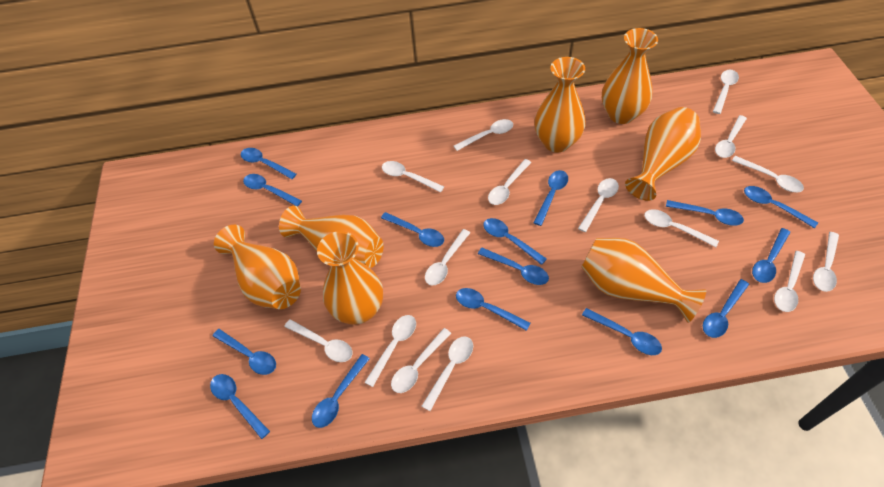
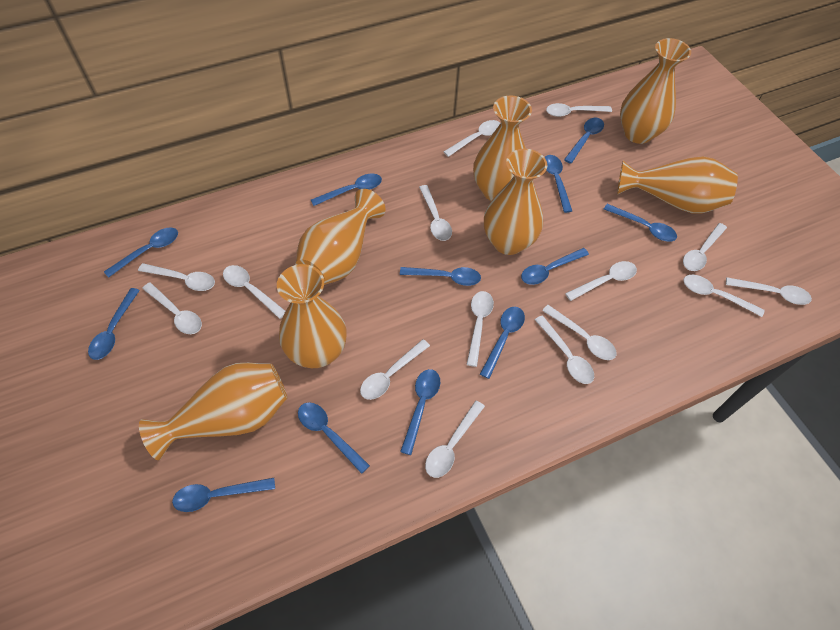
blue spoon: [210,374,270,439] [213,329,276,375] [241,148,296,179] [243,174,302,206] [312,354,370,428] [381,212,444,247] [456,288,530,331] [478,248,549,285] [483,218,547,265] [533,170,568,226] [582,308,662,355] [666,200,744,225] [703,279,749,338] [744,186,818,228] [752,228,791,283] = 15 -> [88,288,140,360] [104,227,178,278] [172,478,275,512] [298,402,370,474] [311,173,382,206] [400,267,481,286] [400,369,440,455] [480,307,525,379] [521,248,589,285] [545,155,572,213] [564,118,604,164] [604,204,677,241] = 12

